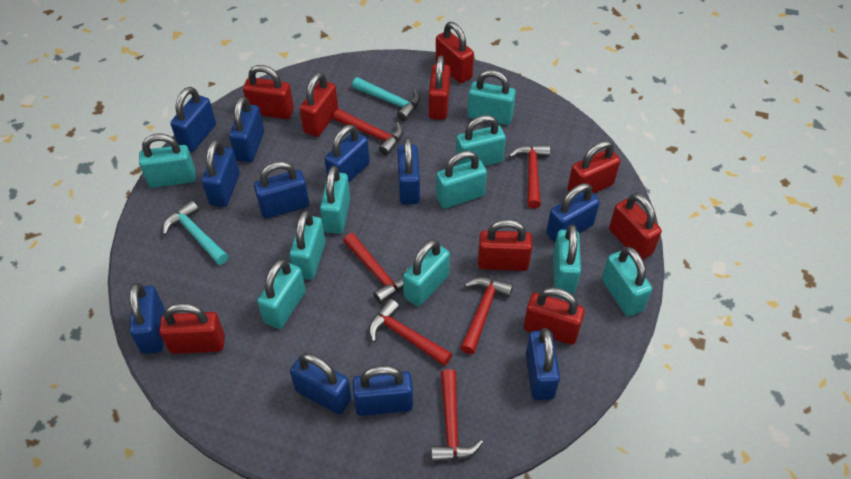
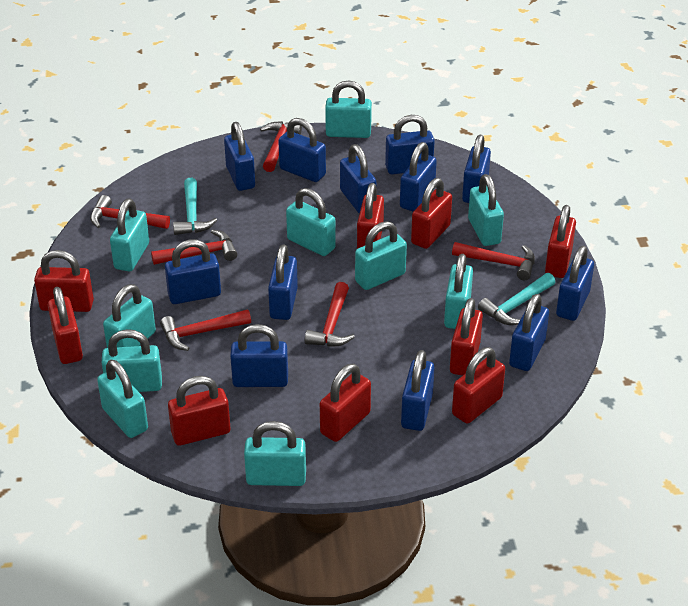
blue padlock: [130,283,165,354] [170,87,216,152] [202,140,240,207] [229,96,264,162] [254,161,309,219] [290,353,351,414] [325,124,370,182] [353,365,413,416] [397,137,420,205] [526,328,560,400] [546,183,600,243] = 11 -> [165,239,221,304] [224,122,255,191] [230,324,288,387] [268,245,298,320] [278,118,326,182] [340,144,376,214] [385,115,435,174] [400,142,437,211] [401,350,435,431] [462,135,491,203] [509,294,549,371] [556,246,594,321] = 12

